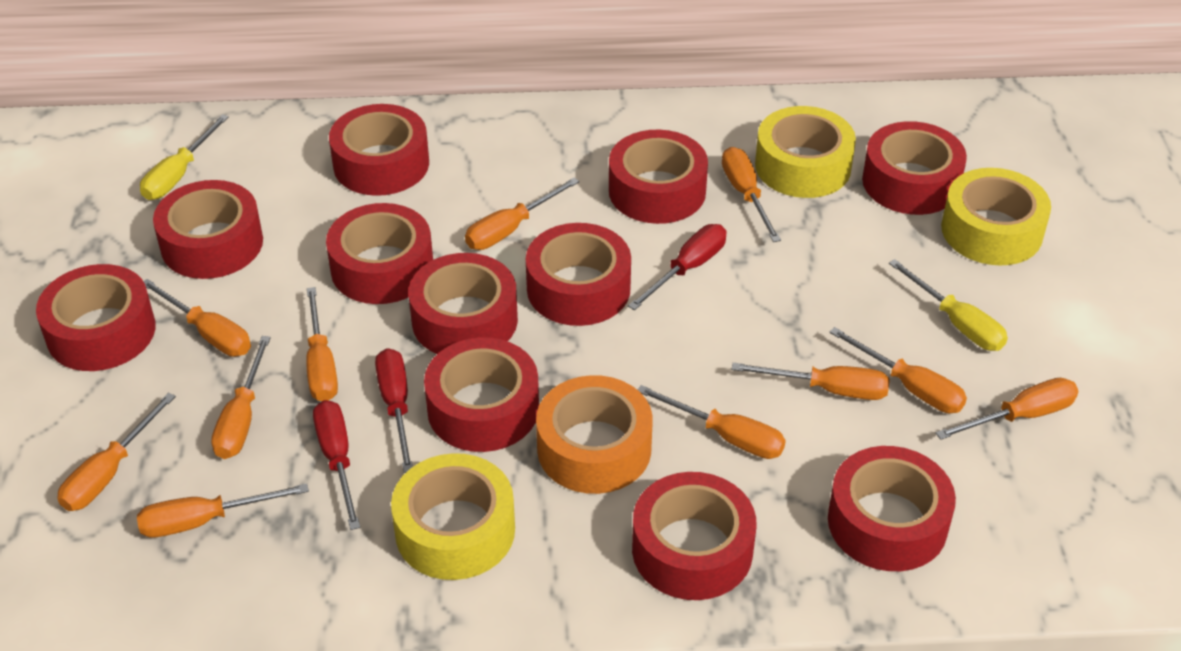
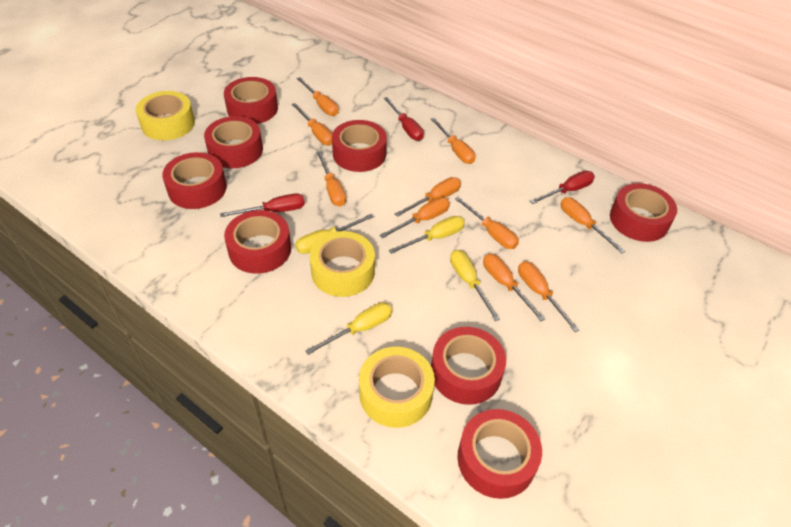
orange screwdriver: [57,393,176,511] [137,484,309,538] [143,279,251,356] [211,336,271,459] [306,287,338,401] [465,178,579,250] [638,385,786,459] [722,147,781,242] [731,363,890,400] [829,327,967,413] [936,378,1078,440] = 11 -> [292,103,333,146] [296,77,339,116] [316,151,346,206] [380,197,450,238] [395,177,461,217] [431,118,476,164] [455,197,519,249] [483,254,545,321] [518,261,579,332] [561,197,625,253] = 10
orange tape: [536,375,652,494] = 1 -> none = 0
red tape: [36,264,156,371] [153,180,263,279] [326,203,433,304] [329,104,429,196] [408,253,518,354] [424,338,539,452] [526,223,631,326] [609,130,708,224] [632,472,757,600] [828,446,956,571] [862,121,967,215] = 11 -> [162,152,227,209] [204,116,263,168] [224,77,278,124] [224,210,291,274] [332,120,387,172] [431,327,506,405] [457,409,542,499] [610,183,677,242] = 8
yellow screwdriver: [140,114,229,200] [889,259,1008,351] = 2 -> [295,214,373,254] [305,302,392,355] [389,216,465,254] [450,250,500,321] = 4

